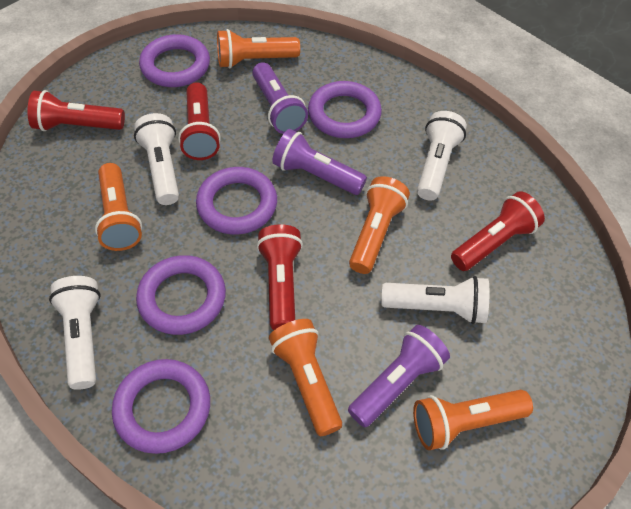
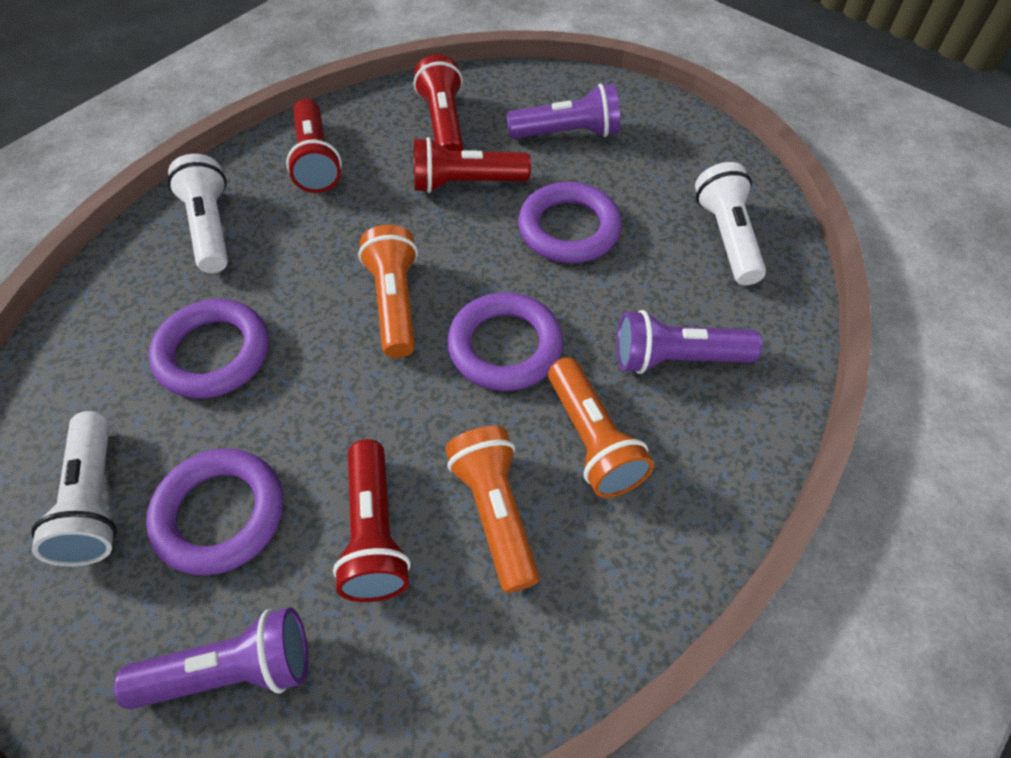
orange flashlight: [95,163,142,251] [217,29,300,68] [269,319,342,436] [349,176,410,274] [413,390,533,450] = 5 -> [358,225,418,358] [445,426,539,593] [548,357,654,498] = 3
purple ring: [112,359,210,454] [136,255,226,335] [139,34,210,87] [196,167,277,234] [308,81,382,138] = 5 -> [146,449,283,575] [149,299,268,399] [447,292,563,391] [518,182,622,263] = 4
white flashlight: [49,276,101,390] [134,113,179,205] [382,276,489,324] [417,111,467,201] = 4 -> [31,411,117,567] [168,154,228,273] [695,162,766,285] = 3

